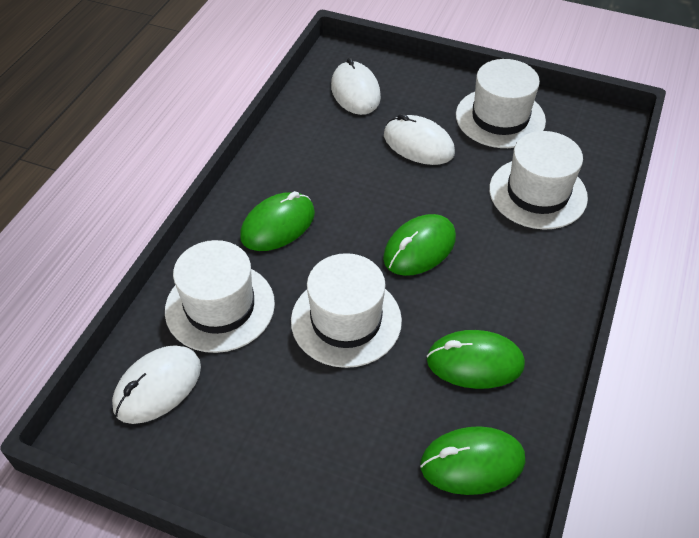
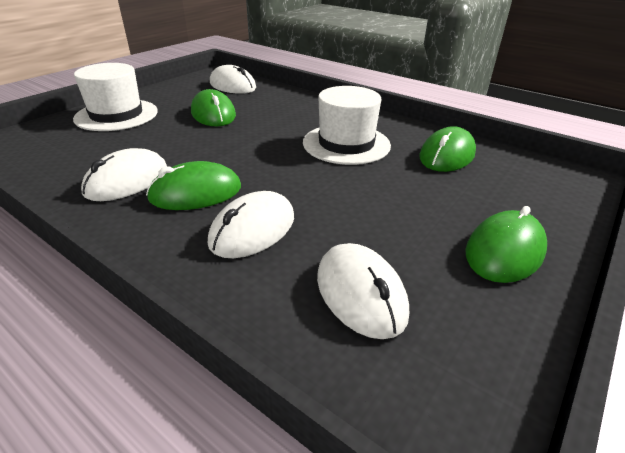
white hat: [165,240,275,353] [291,253,402,368] [456,59,546,148] [489,131,588,230] = 4 -> [73,63,158,131] [303,86,391,165] = 2
white mouse: [112,345,201,424] [331,58,381,115] [384,114,455,165] = 3 -> [81,148,167,201] [208,191,294,258] [210,65,256,94] [317,243,409,339] = 4

